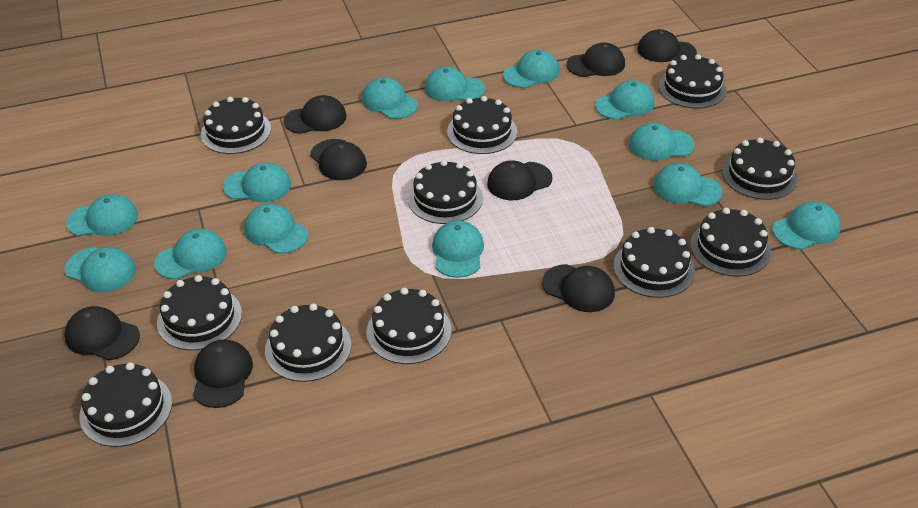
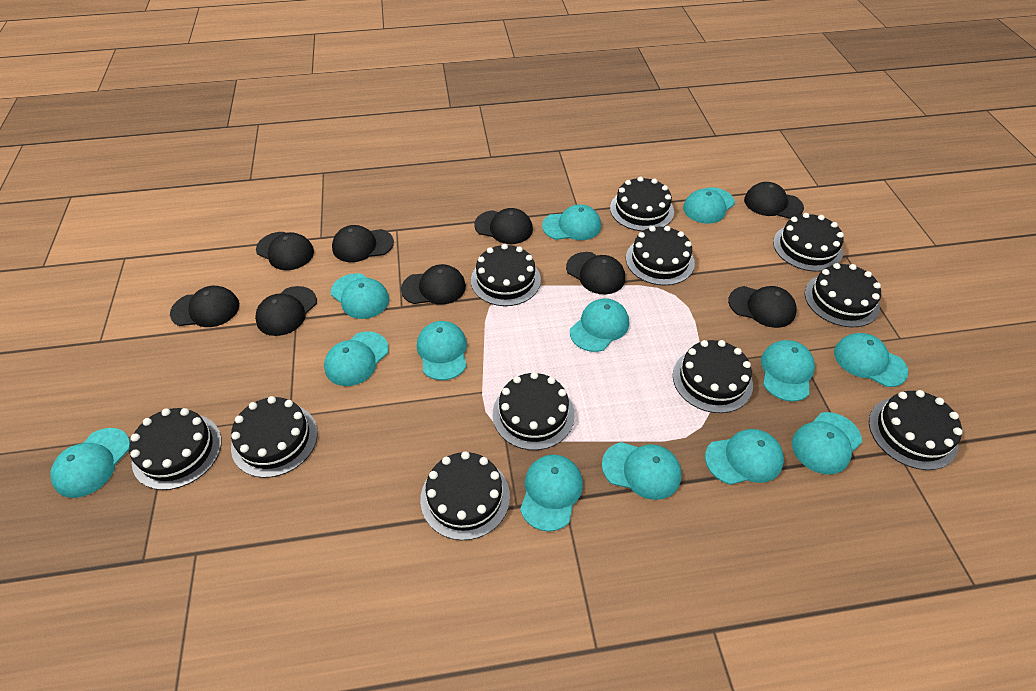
black cap: [64,306,140,360] [193,339,253,408] [284,95,347,134] [310,139,367,180] [487,160,553,200] [542,264,615,312] [566,43,625,77] [637,29,697,62] = 8 -> [170,286,239,327] [255,286,317,336] [256,232,314,270] [332,225,394,262] [401,264,466,304] [474,208,533,244] [566,252,625,294] [728,286,797,328] [744,182,804,219] = 9

